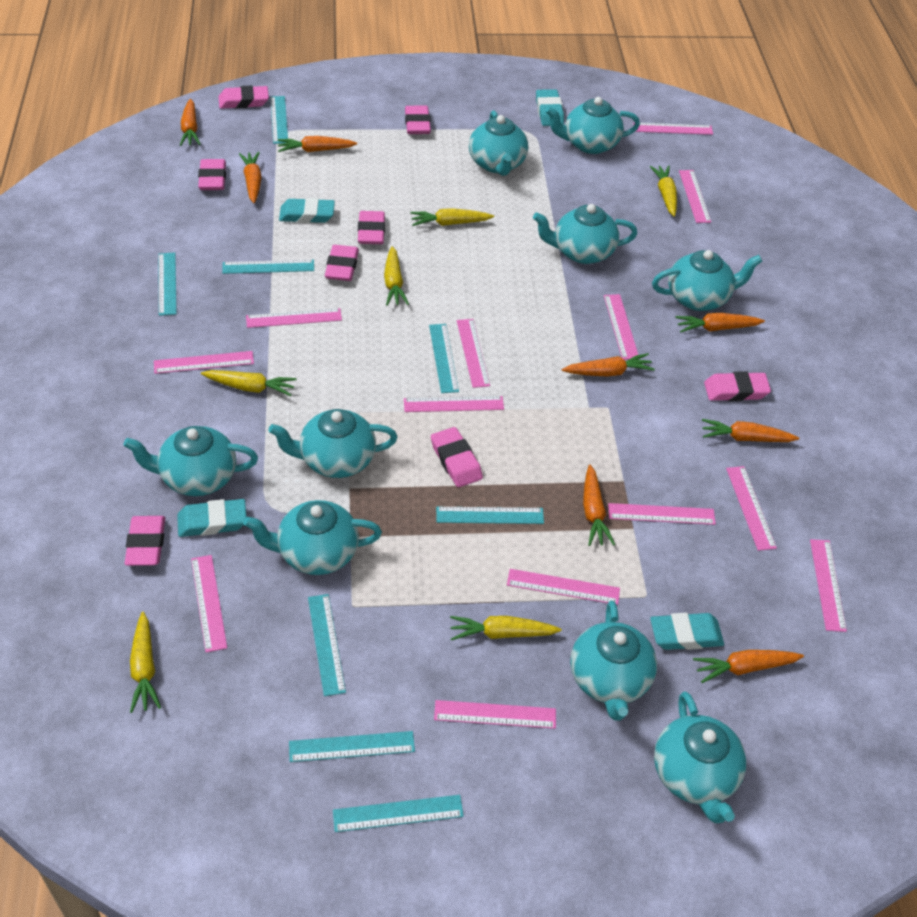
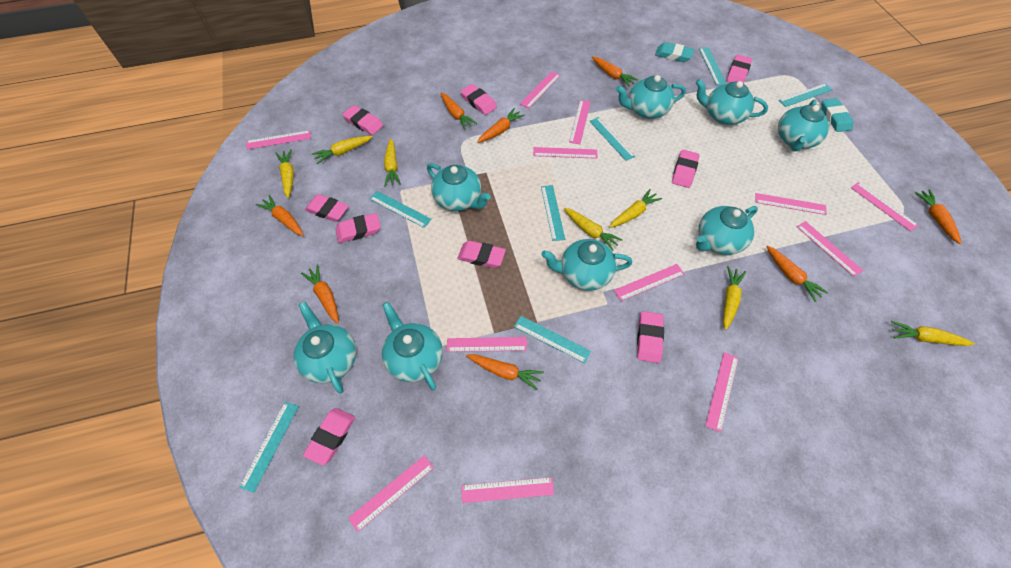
pink eraser: [125,516,165,566] [198,159,226,190] [219,85,269,109] [325,245,359,281] [358,211,385,244] [405,106,431,134] [431,427,483,487] [704,371,771,401] = 8 -> [303,408,355,466] [305,194,349,222] [335,213,381,243] [342,105,383,135] [457,241,506,268] [460,84,497,115] [637,311,664,363] [672,150,699,188] [727,55,752,84] = 9
pink ruler: [154,351,254,374] [191,555,227,653] [246,308,342,328] [404,396,504,412] [434,700,556,729] [457,319,490,388] [507,569,620,605] [604,294,638,360] [608,503,716,525] [633,123,713,135] [679,170,711,223] [726,466,777,551] [810,539,847,632] = 13 -> [246,130,311,149] [348,455,434,532] [447,337,527,352] [461,477,554,503] [520,72,561,108] [533,147,598,159] [569,100,591,144] [614,264,685,301] [705,352,738,432] [756,193,827,215] [797,221,863,277] [851,182,919,231] = 12
turquoise eraser: [177,499,247,537] [279,198,335,223] [536,89,564,126] [650,613,724,650] = 4 -> [655,42,694,62] [821,98,853,132] = 2
turquoise ruler: [158,252,177,316] [222,260,314,274] [270,96,288,144] [289,731,415,762] [308,594,346,696] [333,795,464,832] [429,324,459,393] [436,507,544,524] = 8 -> [239,402,299,493] [370,191,432,228] [514,316,591,363] [541,185,565,241] [590,117,635,161] [699,47,727,86] [779,83,833,107] = 7
turquoise teapot: [123,426,258,496] [244,500,382,575] [268,409,398,478] [469,111,528,176] [533,204,638,264] [545,97,640,154] [570,601,657,721] [652,250,762,311] [654,691,746,823] = 9 -> [294,302,356,393] [382,302,443,391] [427,163,491,211] [541,239,632,291] [616,75,686,119] [695,79,768,125] [696,206,758,255] [778,99,829,152] = 8
yellow carrot: [130,612,161,713] [201,370,296,396] [384,246,409,306] [410,208,494,226] [450,616,562,640] [650,165,677,217] = 6 -> [276,149,294,198] [312,136,373,164] [384,139,401,186] [564,208,623,251] [609,189,662,228] [723,266,746,330] [891,321,975,346] = 7

